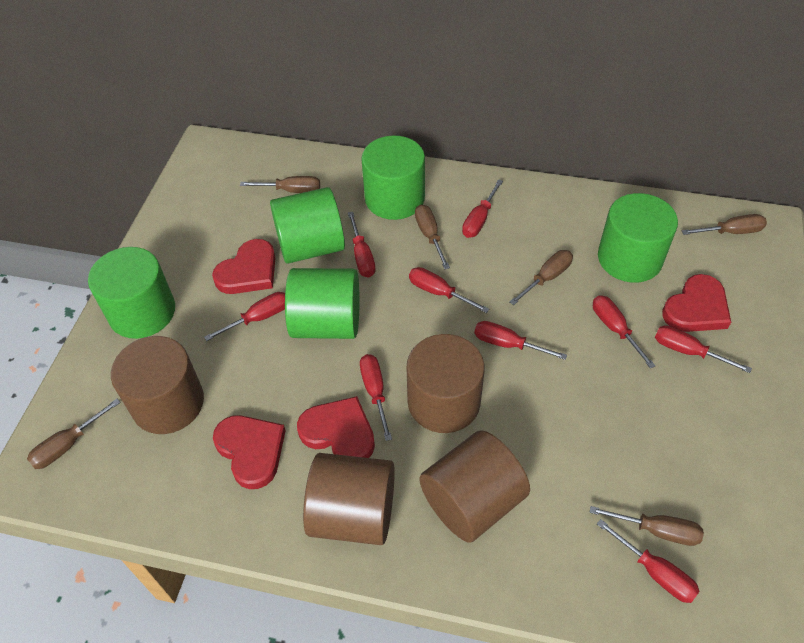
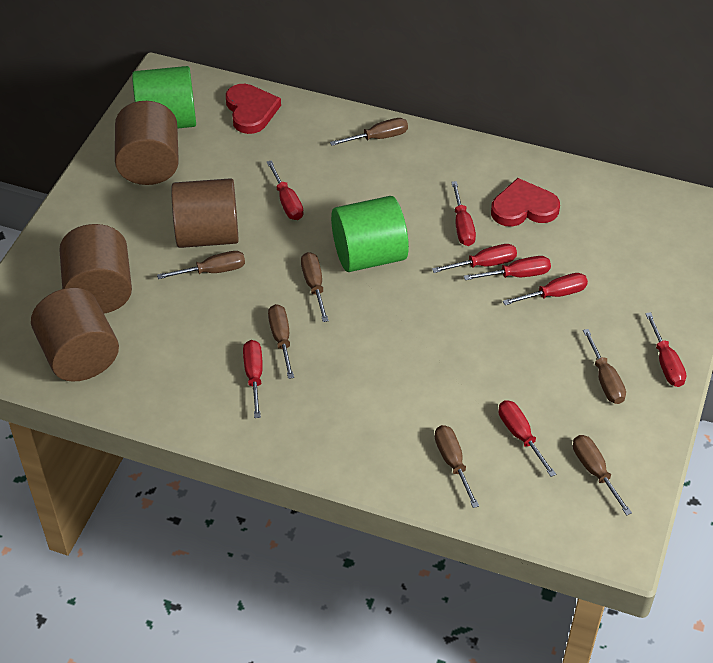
brown screwdriver: [27,399,121,469] [240,176,320,193] [415,205,450,269] [509,250,573,305] [590,506,704,546] [682,214,767,235] = 6 -> [157,251,245,279] [268,304,294,379] [301,252,329,322] [330,118,408,146] [435,425,479,508] [573,435,632,516] [583,329,626,404] = 7
green cylinder: [88,247,175,339] [270,187,345,264] [285,268,359,339] [361,135,425,220] [598,193,678,283] = 5 -> [132,66,196,129] [331,196,409,272] = 2
red heart: [212,239,275,294] [213,415,286,489] [297,396,375,458] [662,274,731,332] = 4 -> [226,84,281,134] [491,178,560,227] = 2
red screwdriver: [204,292,285,341] [348,212,376,277] [360,354,392,441] [409,267,489,313] [462,179,503,238] [474,321,567,360] [593,295,655,369] [597,519,700,603] [655,325,752,373] = 9 -> [243,340,263,418] [267,160,304,220] [432,244,517,273] [451,181,476,246] [464,256,551,280] [498,400,556,477] [503,273,588,305] [645,312,687,387] = 8

